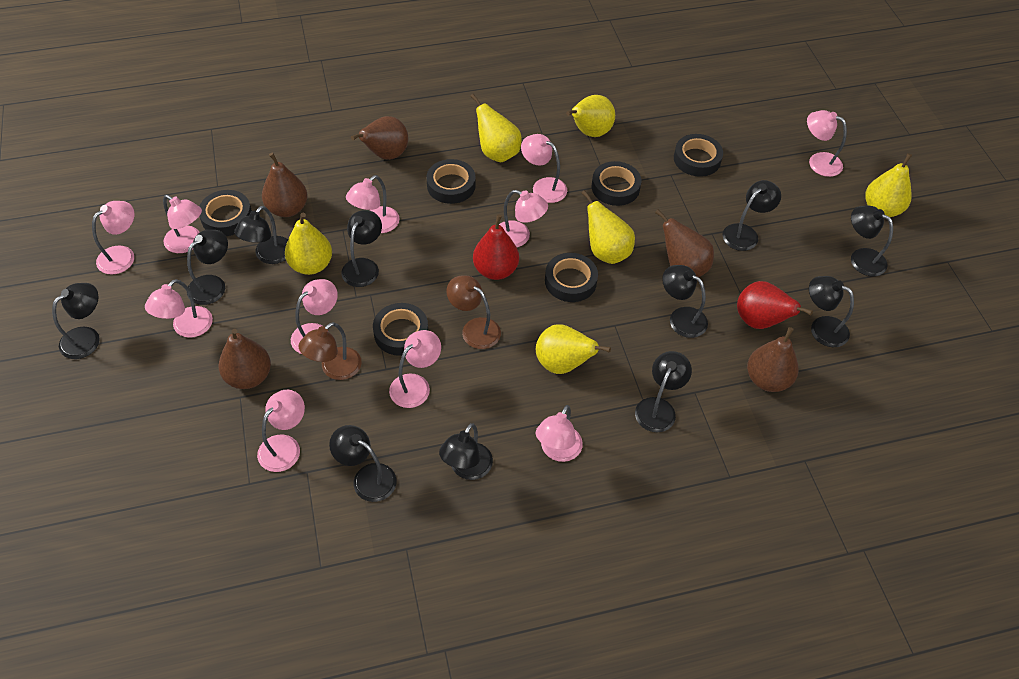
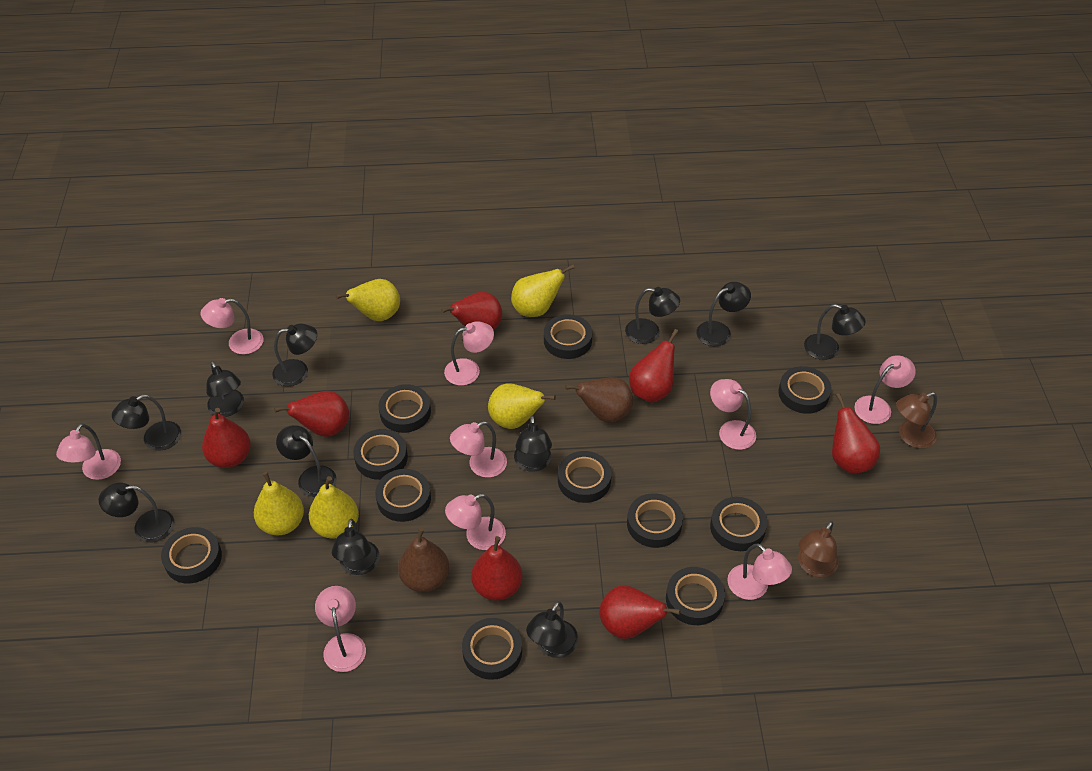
black tape: [199,190,252,236] [373,303,428,356] [426,159,476,204] [545,253,598,302] [592,161,641,206] [674,134,723,177] = 6 -> [161,527,222,583] [353,429,408,480] [375,469,431,522] [378,384,431,433] [462,618,522,680] [544,314,592,359] [558,451,612,503] [627,493,683,548] [666,567,725,625] [710,497,767,551] [778,366,832,414] = 11
brown pear: [219,328,271,389] [262,153,307,217] [351,116,408,160] [655,210,714,277] [747,327,799,392] = 5 -> [398,528,449,592] [565,377,633,422] = 2
pink lamp: [92,201,134,275] [145,279,213,338] [163,195,202,253] [257,390,305,472] [291,279,338,354] [346,175,400,233] [389,330,441,408] [499,190,548,247] [521,134,567,203] [536,405,583,462] [807,110,847,177] = 11 -> [56,424,121,480] [201,298,263,355] [315,586,366,672] [444,321,494,386] [445,494,506,550] [450,421,507,478] [710,379,756,450] [727,543,792,600] [855,355,916,424] = 9
red pear: [473,214,519,280] [737,281,813,329] = 2 -> [202,408,251,468] [274,391,349,437] [441,292,502,330] [471,536,523,601] [599,585,681,639] [629,329,679,403] [832,393,880,474] = 7
yellow pear: [285,212,332,275] [470,94,521,162] [536,324,611,374] [566,95,615,137] [581,190,635,264] [865,153,912,217] = 6 -> [254,472,304,535] [309,476,359,539] [335,279,400,321] [488,383,556,429] [511,264,574,317] = 5

